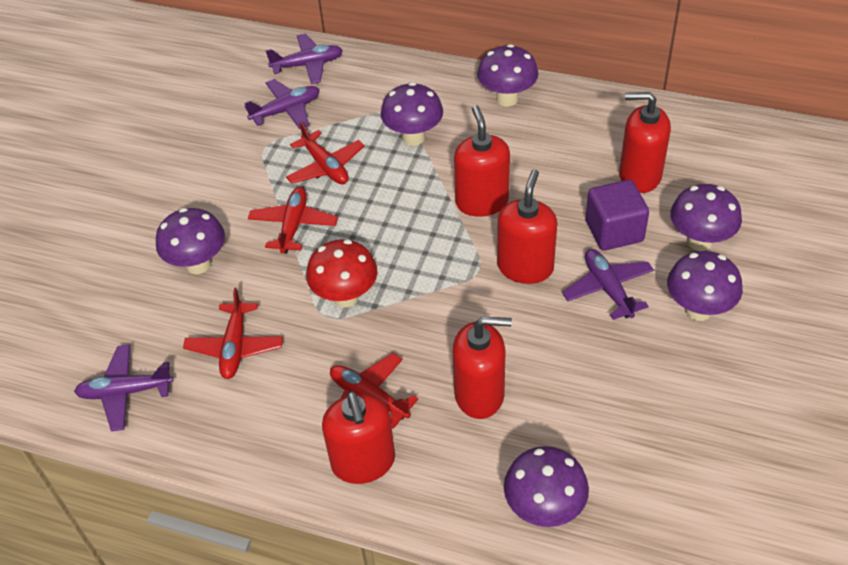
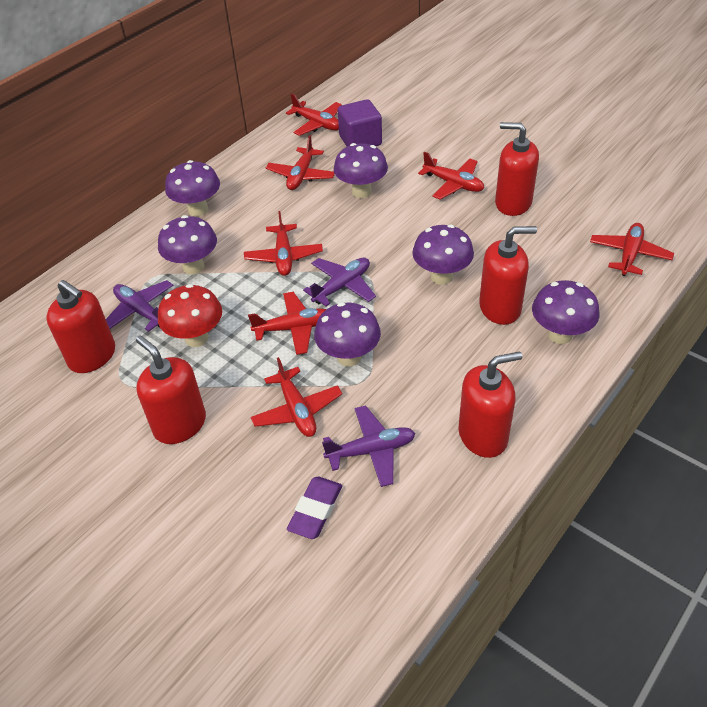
purple eraser: none = 0 -> [287,477,342,539] = 1
purple plane: [74,345,174,431] [244,79,320,129] [265,34,343,84] [562,249,654,320] = 4 -> [106,280,174,332] [303,258,376,307] [322,405,415,487] = 3
red plane: [183,288,283,379] [248,187,338,254] [286,122,365,184] [330,353,418,429] = 4 -> [244,211,323,276] [248,292,326,355] [251,357,342,437] [266,135,335,190] [286,94,342,136] [418,152,484,200] [590,223,674,276] = 7

